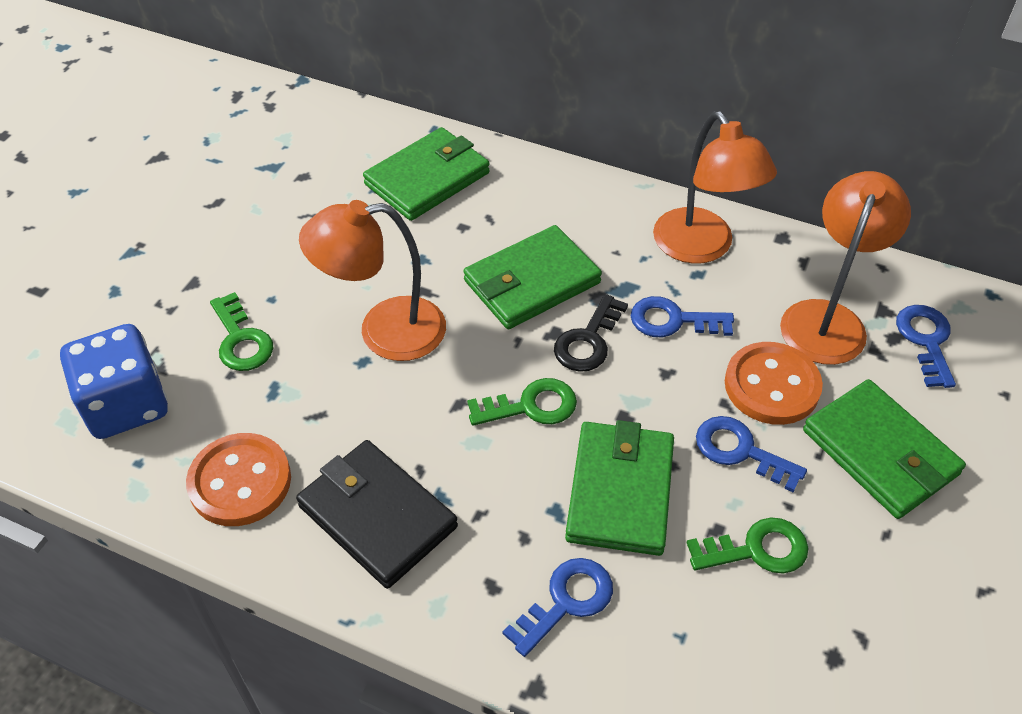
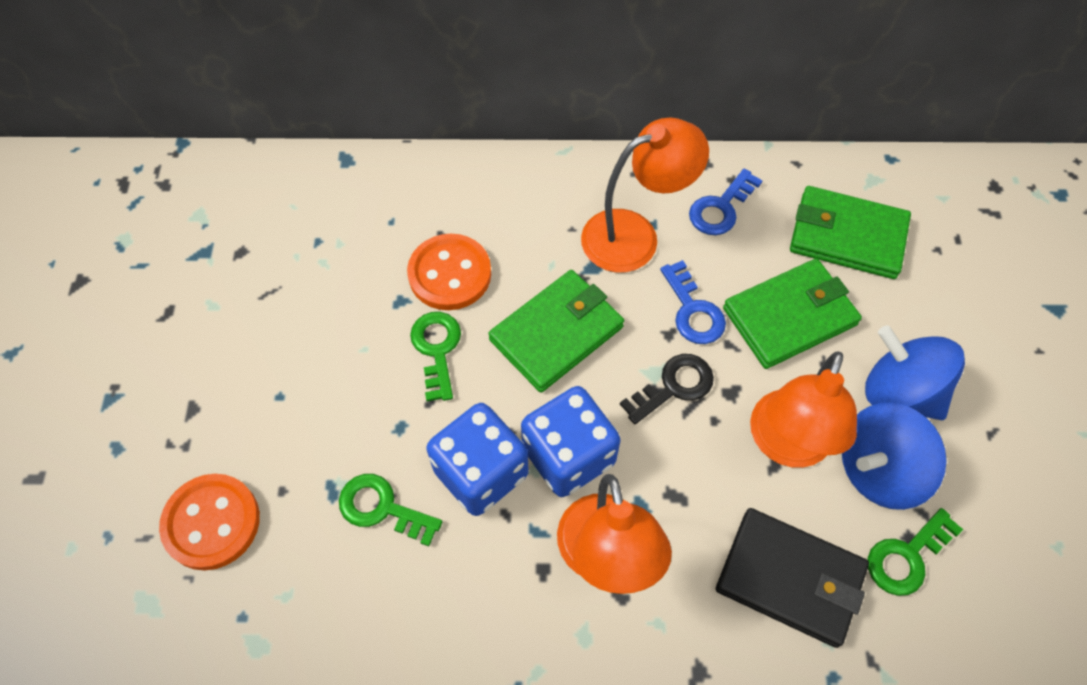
blue dice: [60,324,168,439] = 1 -> [426,403,529,516] [521,386,620,497] = 2
blue key: [502,558,613,657] [631,296,734,337] [696,416,807,492] [896,305,956,388] = 4 -> [660,260,726,344] [689,168,763,235] = 2
blue spinning top: none = 0 -> [842,402,947,510] [865,325,965,420] = 2
green wallet: [363,127,490,221] [463,225,602,329] [565,420,674,556] [803,379,966,519] = 4 -> [488,270,624,393] [723,258,862,369] [790,186,911,279] = 3

